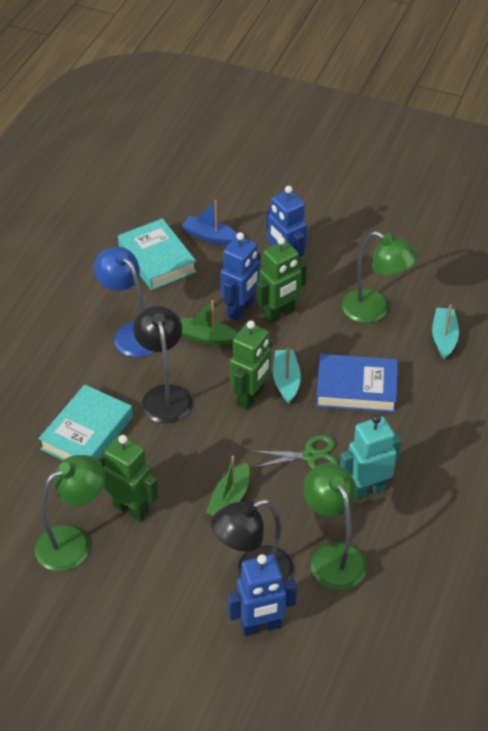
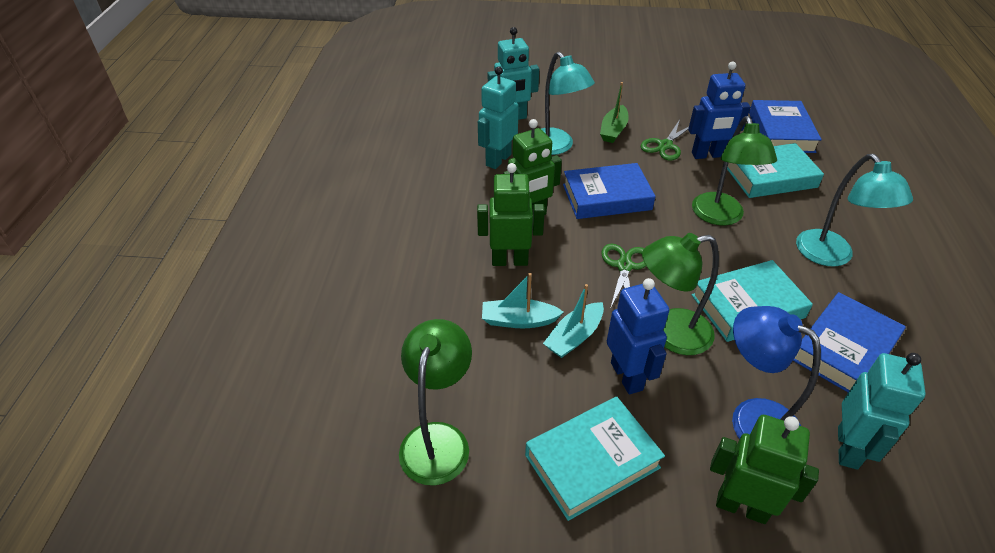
black lamp: [133,305,192,424] [211,499,294,585] = 2 -> none = 0
blue boat: [182,200,237,245] = 1 -> none = 0
blue book: [316,354,398,413] = 1 -> [563,163,656,219] [749,100,822,153] [793,292,906,392] = 3
blue robot: [221,232,261,321] [228,554,297,636] [266,186,307,261] = 3 -> [607,278,669,394] [688,61,750,159] = 2
green boat: [180,300,238,345] [206,456,250,516] = 2 -> [600,82,629,143] = 1
green scissors: [251,435,339,469] = 1 -> [601,244,646,309] [640,120,689,161] = 2
turquoise book: [39,385,133,460] [118,218,197,290] = 2 -> [525,397,665,521] [692,260,813,342] [727,143,824,198] = 3
turquoise lamp: none = 0 -> [541,52,595,155] [796,154,913,267] = 2
turquoise robot: [340,415,402,500] = 1 -> [478,66,519,169] [488,27,539,120] [838,353,926,470] = 3

